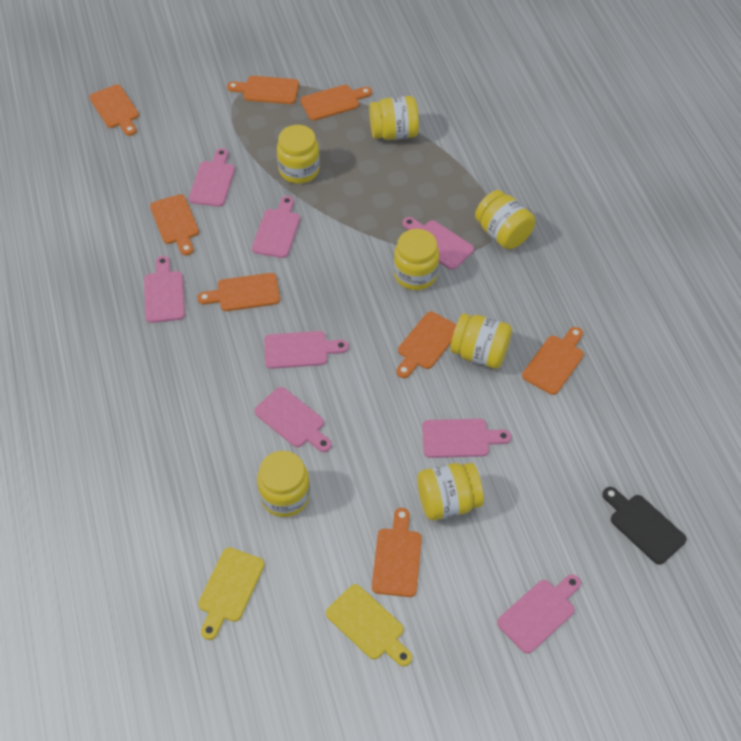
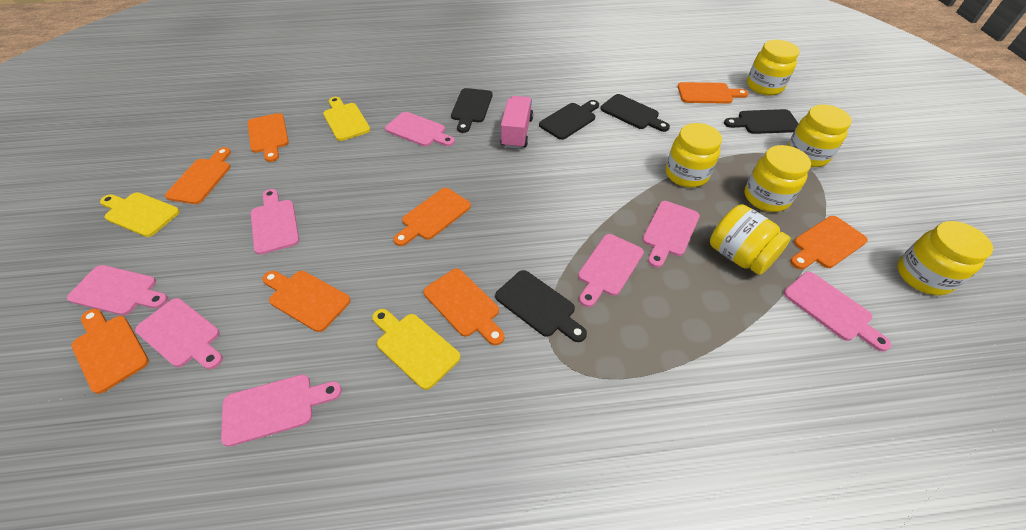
black cutting board: [602,487,687,565] = 1 -> [451,88,492,133] [495,270,587,342] [539,100,599,140] [600,94,670,132] [724,109,798,134] = 5
pink truck: none = 0 -> [500,96,533,149] = 1
yellow cutting board: [198,547,264,640] [326,584,412,666] = 2 -> [100,192,180,237] [323,97,370,141] [372,309,461,390] = 3
yellow jar: [257,451,310,517] [277,125,320,184] [369,96,419,140] [394,229,439,290] [417,463,484,520] [450,313,512,369] [475,190,535,249] = 7 -> [666,123,722,188] [710,204,791,275] [744,145,811,212] [747,40,799,95] [787,105,852,167] [897,221,993,295] = 6

